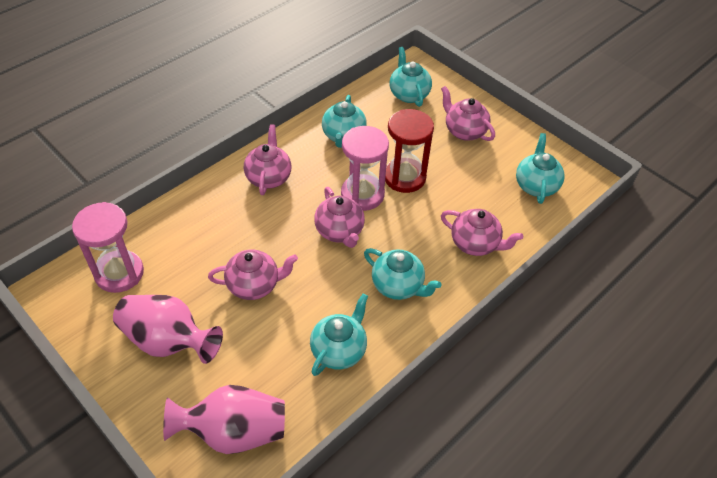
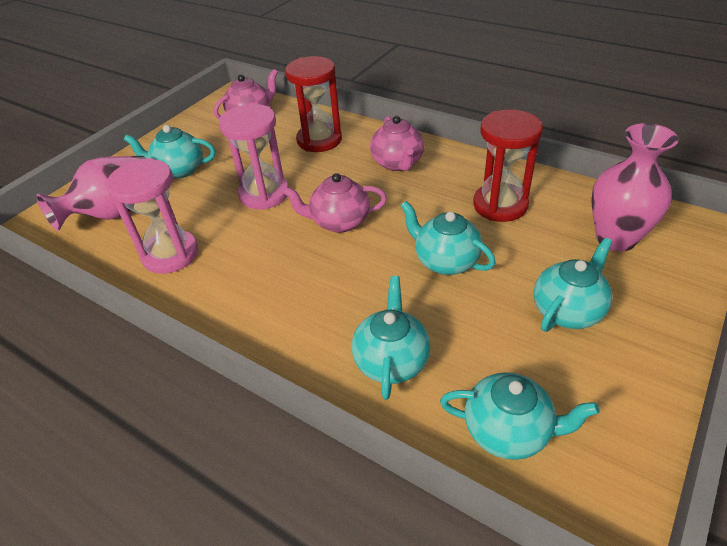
pink teapot: [208,250,298,300] [244,124,291,195] [314,187,365,248] [441,86,495,141] [441,209,523,256] = 5 -> [214,69,278,119] [283,173,387,233] [370,116,424,171] = 3
red hourglass: [385,109,434,193] = 1 -> [285,56,342,152] [473,110,543,222] = 2

